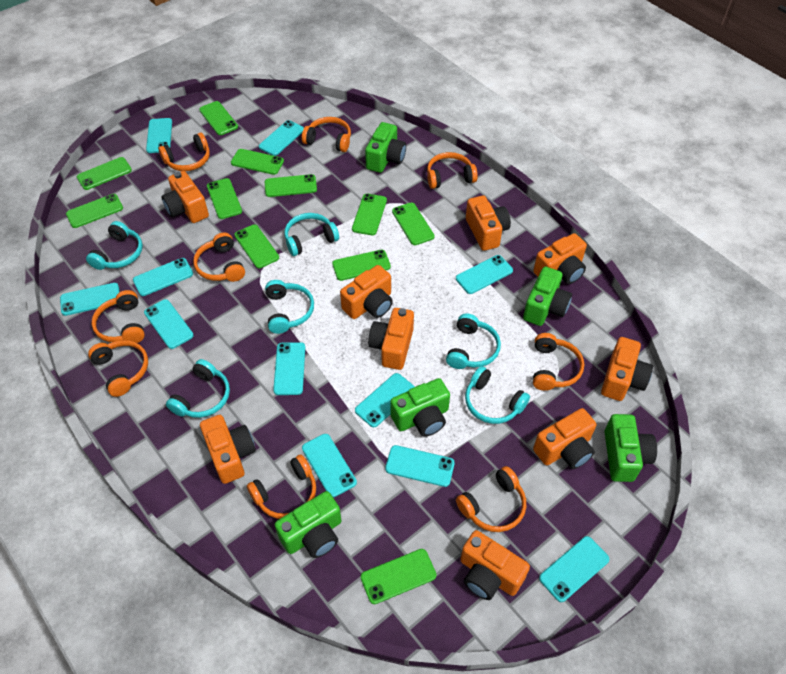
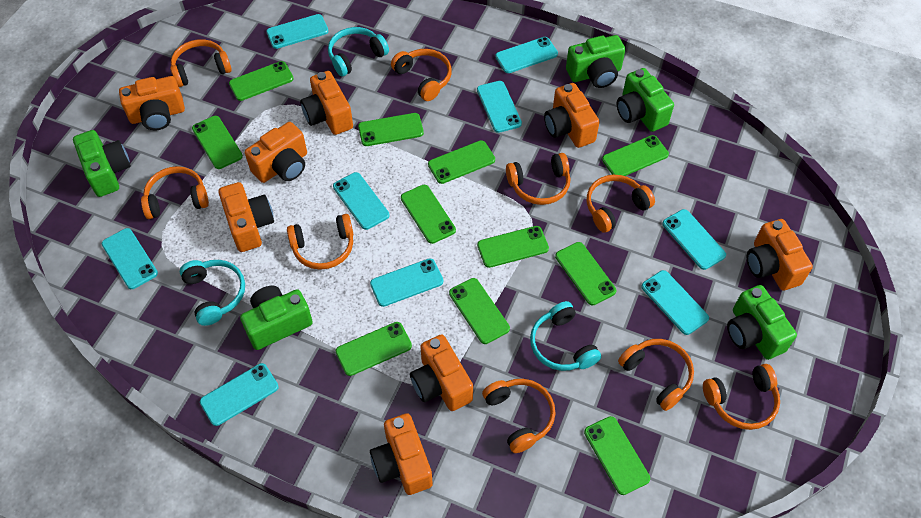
orange camera: [161,171,209,223] [200,415,256,484] [340,265,393,319] [368,308,414,370] [460,530,530,600] [466,196,511,251] [533,233,587,284] [533,408,596,469] [601,337,653,401] = 9 -> [119,76,185,130] [219,182,274,252] [245,122,307,183] [300,71,353,135] [370,413,433,495] [410,334,473,411] [544,83,600,148] [747,219,813,291] = 8
turquoise headphones: [86,221,143,270] [166,359,230,418] [265,280,314,334] [284,213,339,256] [446,313,501,369] [465,366,530,424] = 6 -> [180,260,245,326] [328,27,389,77] [530,301,601,371] = 3
turquoise phone: [60,283,120,316] [133,258,193,296] [144,299,194,349] [146,118,172,153] [259,120,304,156] [273,342,305,395] [302,434,357,498] [355,373,415,427] [385,445,455,487] [456,255,513,294] [539,536,609,602] = 11 -> [102,228,158,289] [200,363,279,426] [266,14,329,49] [333,172,389,230] [370,258,443,307] [477,81,522,133] [495,37,558,73] [641,270,709,335] [662,209,726,270] = 9

